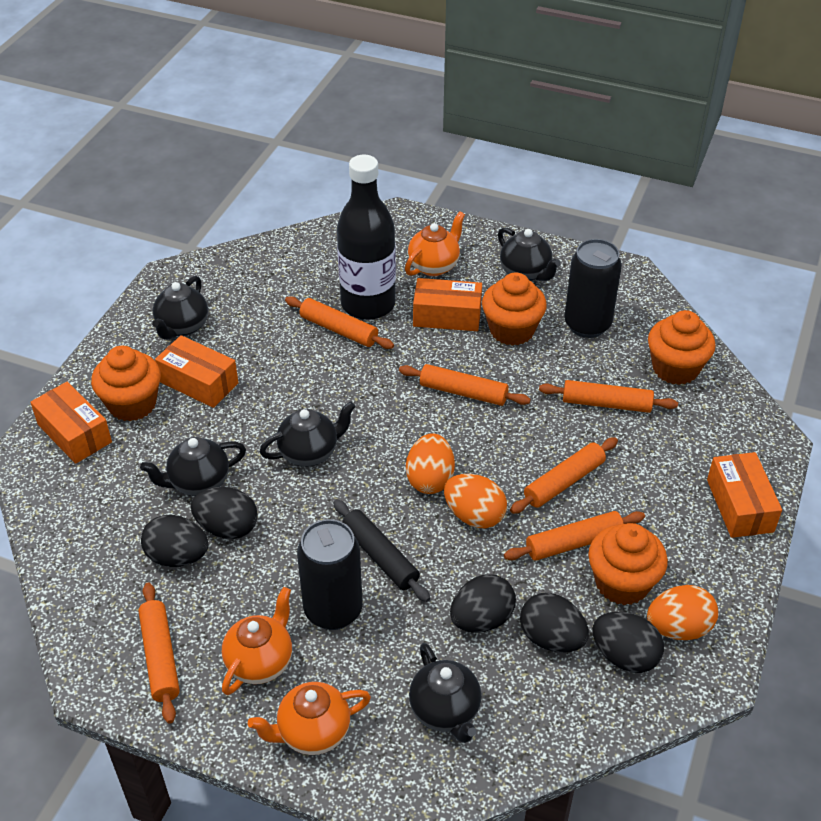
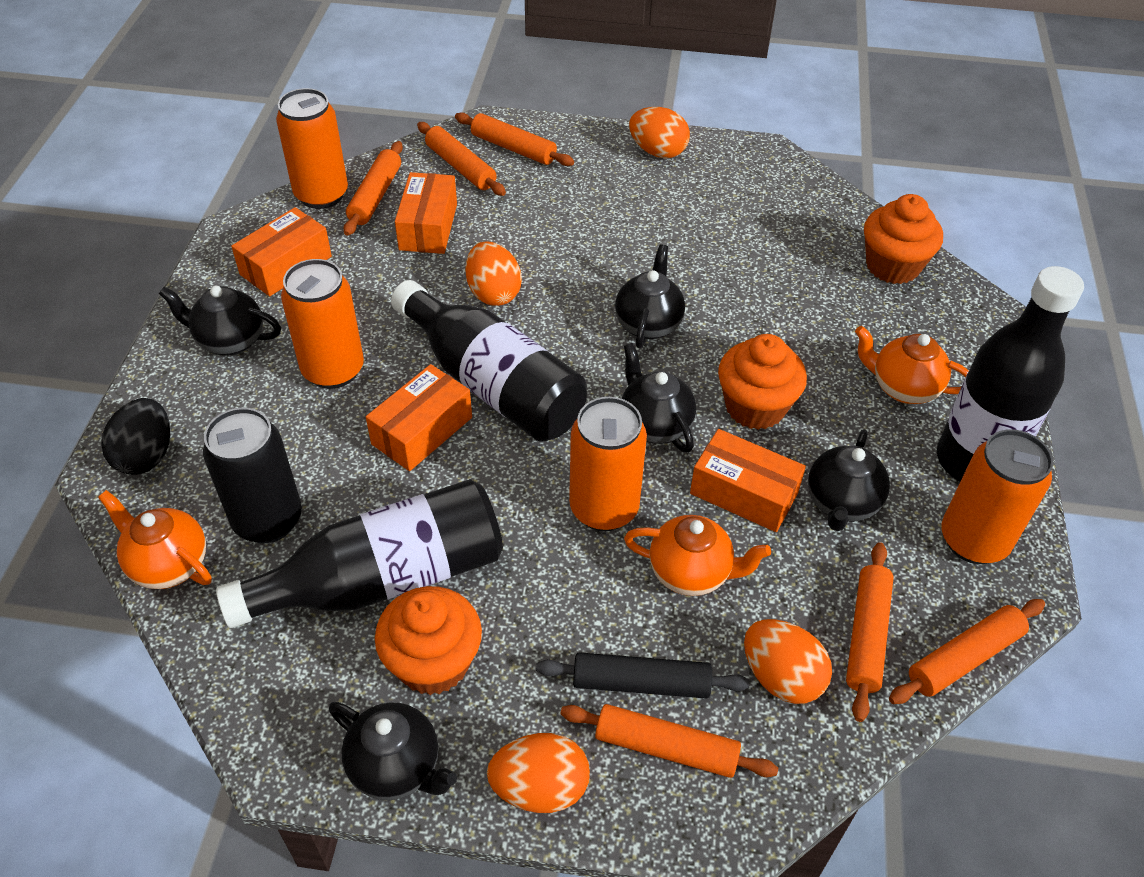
black bottle: [337,154,396,320] = 1 -> [216,479,503,628] [391,280,587,442] [937,266,1084,482] = 3
black can: [297,519,363,630] [564,239,622,338] = 2 -> [203,408,302,543] = 1
black egg: [141,514,208,567] [191,487,258,539] [450,574,516,633] [520,593,589,653] [592,612,664,673] = 5 -> [101,398,170,475] = 1
orange can: none = 0 -> [276,88,348,209] [281,259,364,389] [569,397,647,531] [942,429,1053,564] = 4
orange cupcake: [91,346,161,421] [482,272,547,346] [588,523,668,605] [648,310,716,385] = 4 -> [375,586,482,695] [718,334,807,430] [864,194,943,284] = 3
orange egg: [406,433,455,494] [444,474,507,528] [647,585,718,640] = 3 -> [465,242,522,306] [487,733,590,813] [629,107,690,158] [744,619,832,704] = 4

